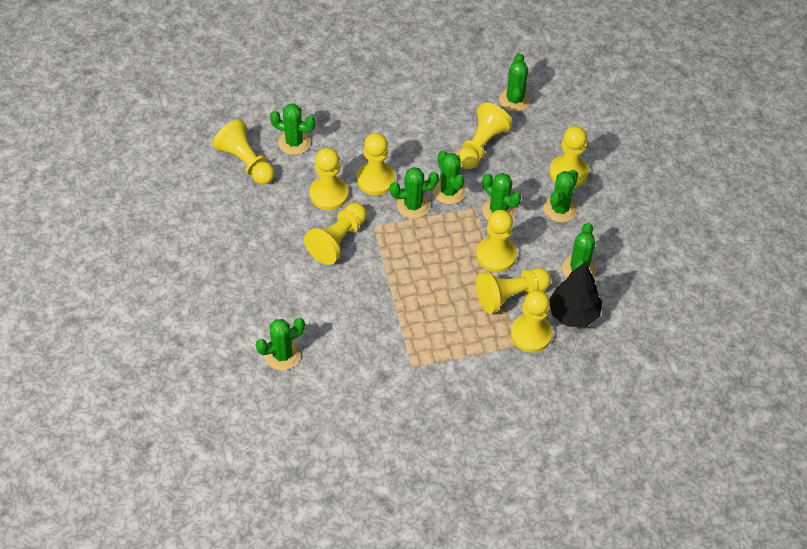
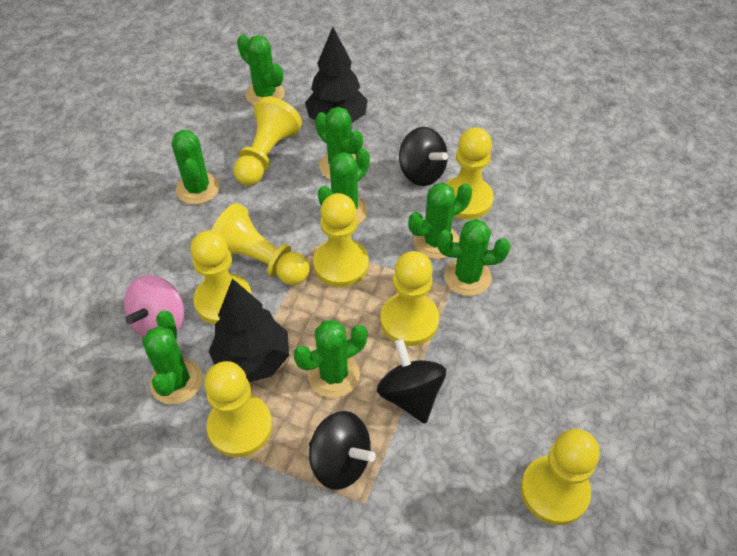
black spinning top: none = 0 -> [309,411,376,490] [377,339,446,424] [399,127,448,186] = 3
black tree: [549,262,602,327] = 1 -> [208,278,289,382] [305,27,368,123] = 2
pink spinning top: none = 0 -> [124,275,184,337] = 1
yellow pawn: [213,120,275,185] [304,203,367,265] [309,148,349,210] [357,133,395,195] [457,103,513,169] [476,210,517,272] [476,268,551,314] [511,290,553,353] [550,126,589,188] = 9 -> [190,231,252,325] [204,361,272,457] [211,203,310,285] [233,97,302,186] [313,193,369,287] [381,251,439,346] [446,127,494,220] [521,429,600,525] = 8

